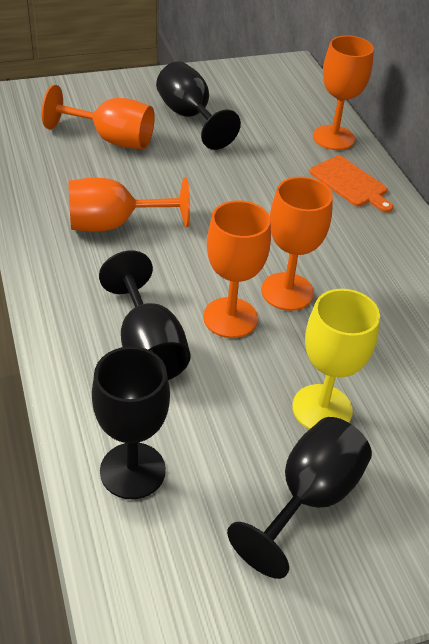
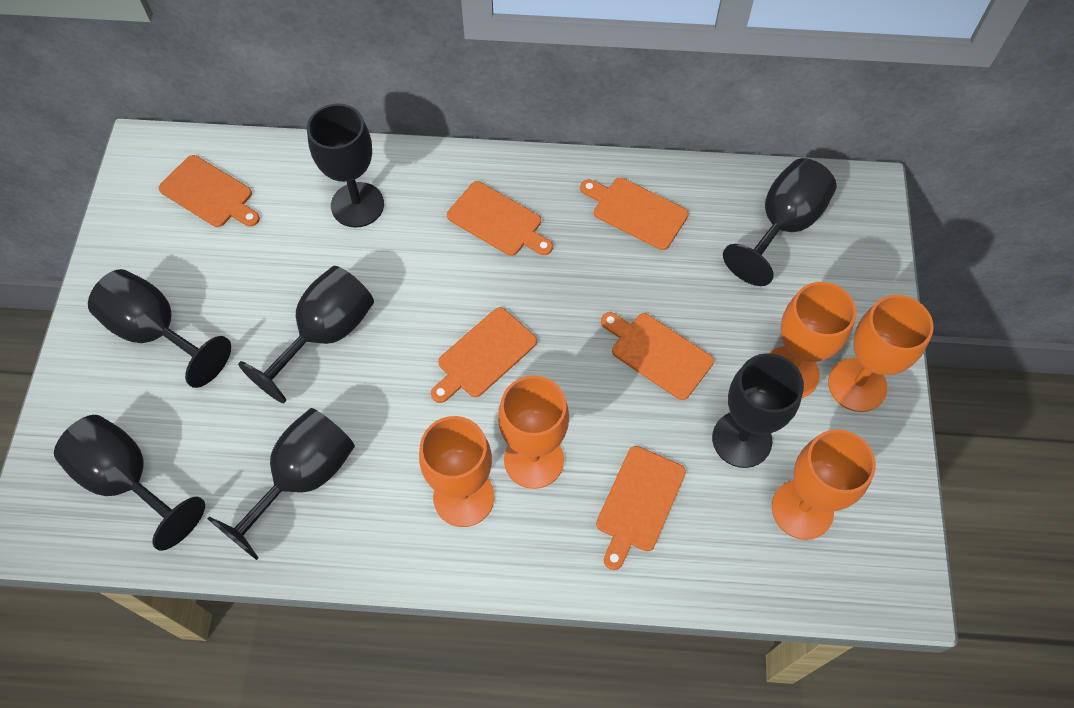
black goblet: [92,346,170,500] [99,251,191,380] [156,61,241,150] [227,417,372,579] = 4 -> [54,415,205,551] [88,269,231,388] [207,408,355,560] [238,266,374,403] [307,104,384,228] [712,353,804,468] [723,158,837,286] = 7
orange cutting board: [310,156,393,213] = 1 -> [159,155,260,227] [431,307,537,403] [447,181,553,256] [580,178,688,250] [596,446,686,570] [601,312,714,400] = 6
yellow goblet: [292,289,380,429] = 1 -> none = 0

